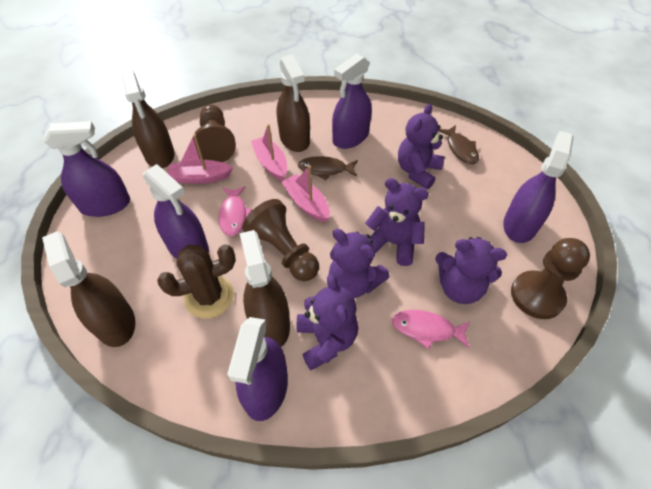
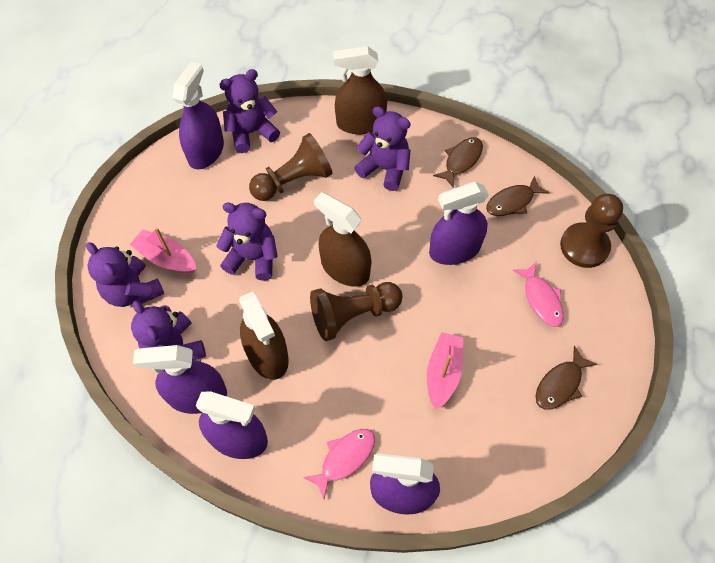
brown cactus: [157,244,236,319] = 1 -> none = 0
brown fish: [298,156,358,180] [438,125,479,164] = 2 -> [433,137,483,188] [486,175,549,216] [535,346,597,410] = 3
brown spray bottle: [42,231,135,347] [121,70,175,168] [239,230,290,347] [277,55,310,152] = 4 -> [239,291,289,380] [314,192,372,287] [333,46,387,134] = 3
pink boat: [168,134,233,184] [251,124,287,181] [282,165,330,222] = 3 -> [130,227,197,273] [427,332,463,410] = 2

